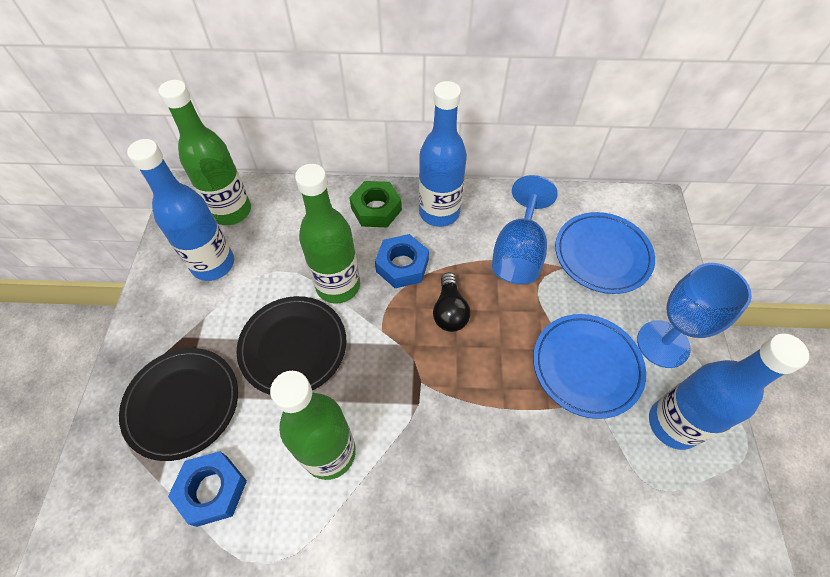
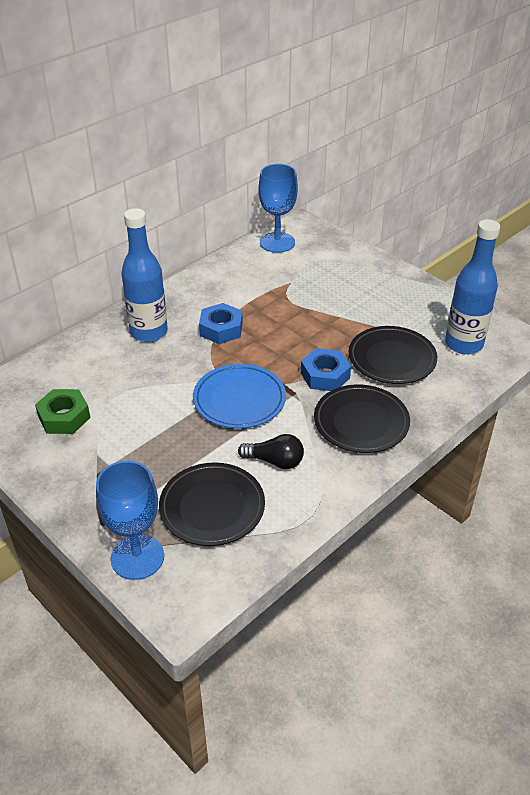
black plate: [119,348,238,461] [237,296,346,395] = 2 -> [159,462,265,546] [314,385,410,453] [349,326,437,384] = 3
blue bottle: [127,139,234,281] [419,81,467,227] [649,333,809,450] = 3 -> [122,208,168,342] [445,219,500,354] = 2
blue plate: [533,314,646,419] [555,212,655,294] = 2 -> [193,364,286,429] = 1
green bottle: [158,80,251,225] [270,371,356,480] [295,164,360,304] = 3 -> none = 0

